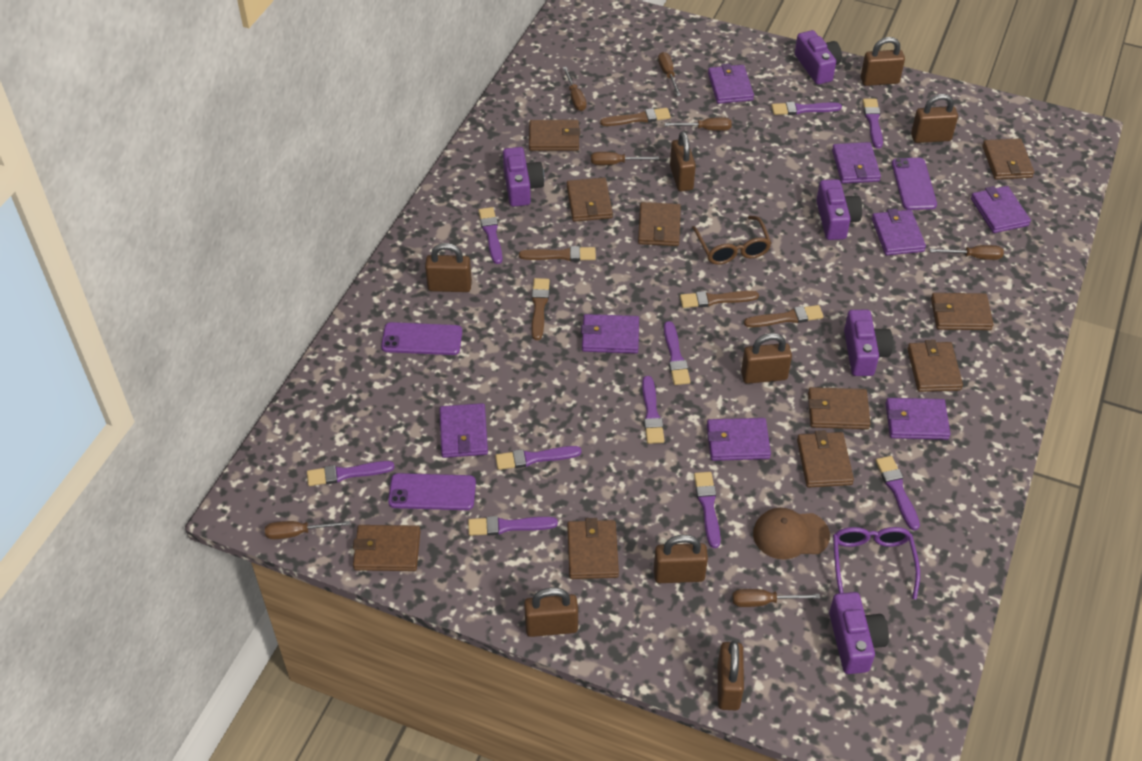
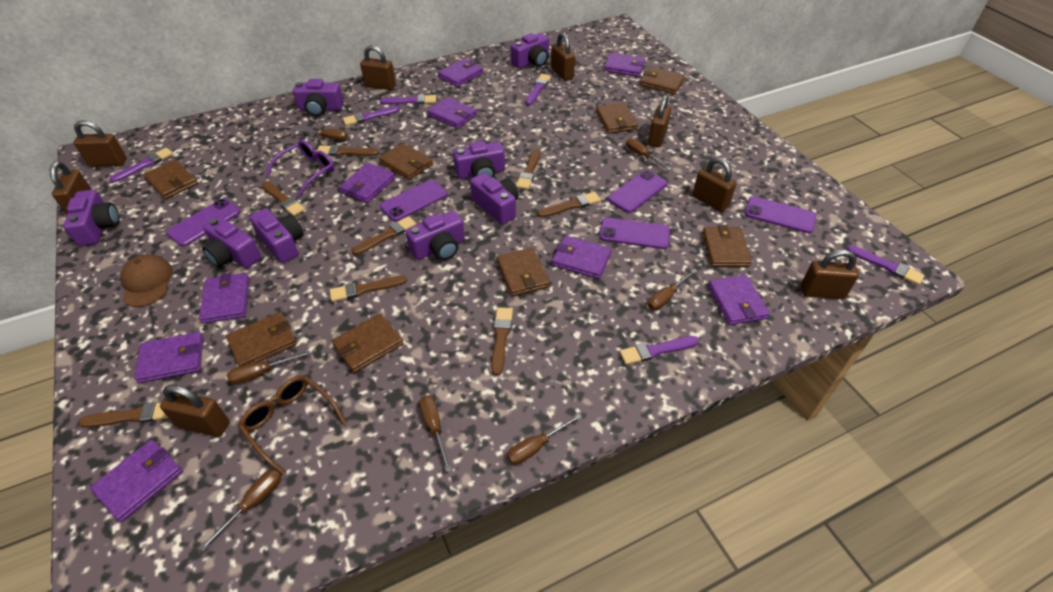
brown brush: [519,246,596,261] [532,278,550,340] [600,108,671,126] [680,291,759,308] [744,305,824,327] = 5 -> [79,402,168,428] [261,181,305,216] [317,145,379,156] [330,275,407,302] [352,216,416,255] [491,307,513,376] [516,149,541,190] [537,192,601,217] = 8
brown wallet: [353,525,420,571] [529,120,580,151] [567,178,613,222] [567,518,619,579] [638,202,681,246] [797,430,854,487] [808,387,871,429] [907,340,963,392] [931,293,994,330] [982,138,1034,179] = 10 -> [143,160,198,199] [226,312,297,367] [332,313,404,373] [379,143,433,180] [496,247,550,296] [596,103,638,134] [640,67,685,94] [702,225,752,267] = 8
purple brush: [307,461,394,486] [468,516,558,536] [478,207,502,264] [495,446,582,470] [642,376,664,444] [664,321,690,385] [694,472,721,548] [771,102,842,115] [863,99,883,148] [876,456,920,530] = 10 -> [109,148,173,183] [343,106,400,126] [380,94,436,104] [525,74,551,105] [620,336,699,365] [846,245,924,285] = 6
purple camera: [503,147,544,207] [795,30,842,85] [816,179,862,240] [829,592,889,674] [844,310,893,376] = 5 -> [64,190,120,246] [202,217,261,268] [249,208,304,263] [293,79,344,116] [406,211,465,260] [453,141,505,179] [470,173,518,224] [510,33,549,69] = 8
purple phone: [381,322,462,355] [388,473,476,510] [892,158,937,210] = 3 -> [166,199,241,247] [380,180,447,221] [599,217,670,249] [608,170,667,213] [745,196,816,233] = 5
purple wallet: [439,403,488,458] [581,314,639,353] [707,418,771,461] [708,64,754,104] [832,142,881,183] [872,209,926,256] [886,398,950,440] [971,186,1031,233] = 8 -> [90,440,183,522] [134,332,203,383] [199,273,250,323] [339,163,395,203] [427,97,477,129] [438,58,484,87] [552,235,612,279] [604,53,645,77] [708,275,770,325] = 9

